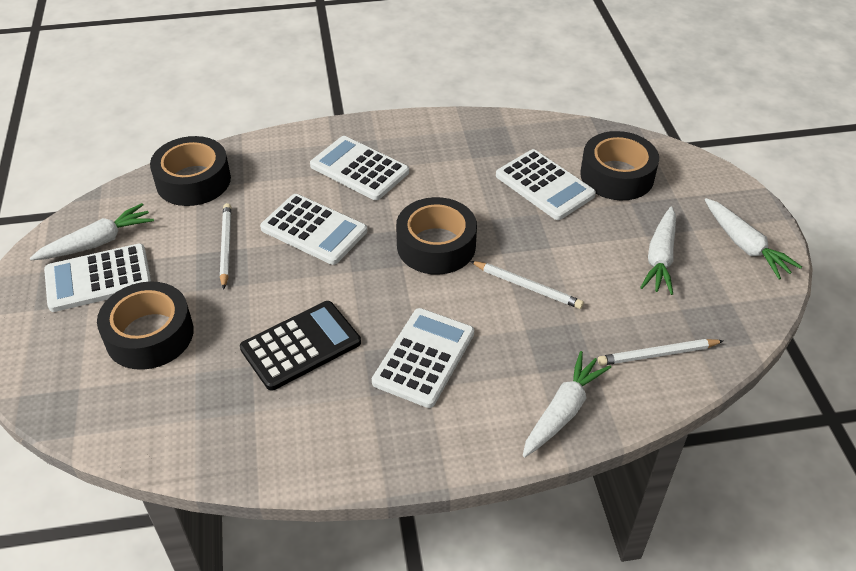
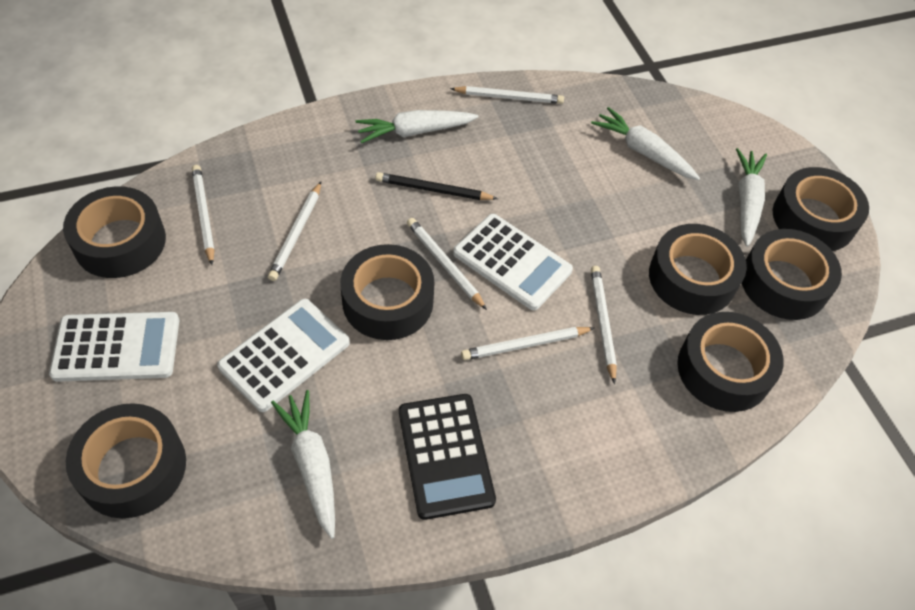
black pencil: none = 0 -> [375,172,498,200] = 1
black tape: [97,281,194,370] [150,136,231,206] [396,197,477,275] [580,131,659,200] = 4 -> [63,186,166,278] [66,403,186,518] [340,244,435,340] [649,224,747,315] [677,312,784,412] [742,229,842,320] [773,167,869,251] = 7
white calculator: [44,244,151,312] [260,194,367,265] [310,136,409,200] [372,308,474,408] [496,149,596,220] = 5 -> [49,312,179,382] [217,299,350,412] [453,214,573,310] = 3
white pencil: [220,203,232,290] [470,261,584,309] [598,339,723,366] = 3 -> [192,165,214,265] [268,182,321,281] [407,218,487,310] [450,86,564,104] [461,327,594,360] [591,266,617,384] = 6

